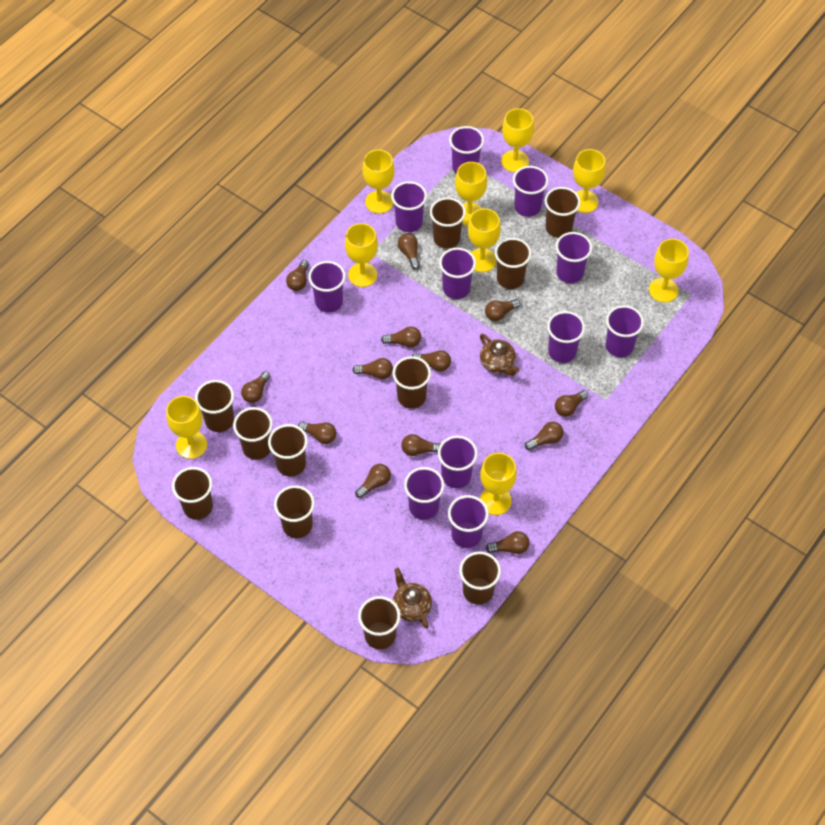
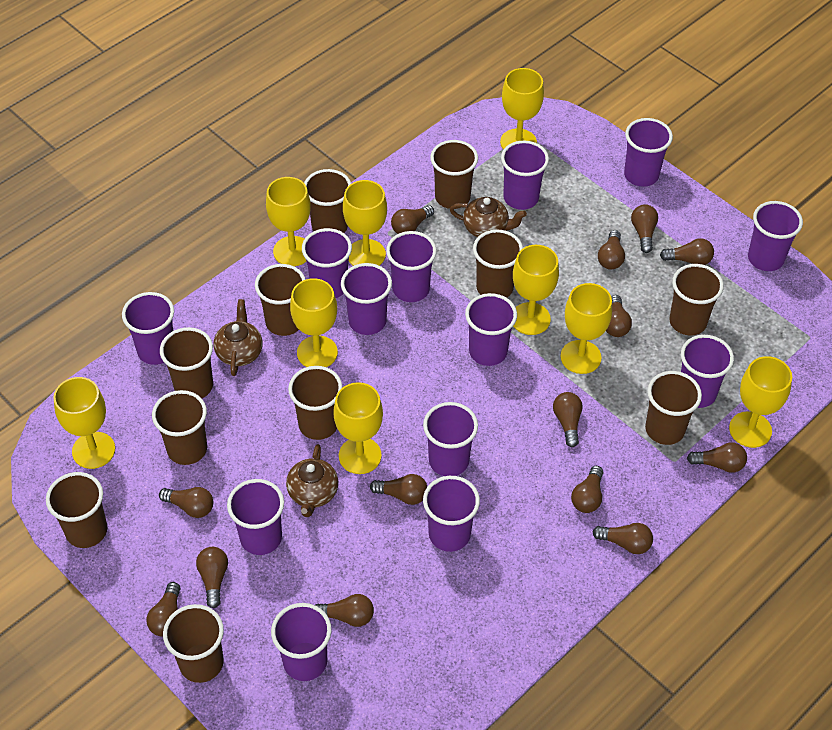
brown light bulb: [241,371,270,403] [286,260,309,291] [298,422,337,444] [352,358,393,379] [355,464,391,498] [381,326,421,347] [398,233,420,270] [401,434,440,456] [412,350,451,371] [485,299,521,321] [486,531,530,554] [525,422,564,451] [555,390,589,417] = 13 -> [146,582,181,636] [159,487,213,518] [196,547,228,608] [315,594,374,627] [370,474,427,505] [391,205,434,234] [553,392,583,447] [571,466,603,513] [593,523,653,554] [598,230,625,269] [606,295,632,337] [631,204,658,253] [660,238,714,265] [687,442,747,473] = 14
brown teapot: [393,568,432,629] [480,334,519,376] = 2 -> [214,299,263,376] [286,444,338,517] [450,197,527,237] = 3
purple cup: [308,261,346,313] [391,181,427,232] [404,467,445,520] [438,436,478,488] [439,248,476,299] [448,495,489,548] [449,126,484,173] [513,166,548,217] [547,311,585,363] [556,232,592,283] [606,305,644,357] = 11 -> [122,292,174,365] [227,479,284,555] [271,603,332,681] [302,228,352,298] [341,263,392,335] [386,231,437,302] [423,402,478,476] [423,476,480,552] [465,293,517,366] [501,140,549,210] [624,118,673,187] [681,335,734,408] [748,201,803,271] = 13

